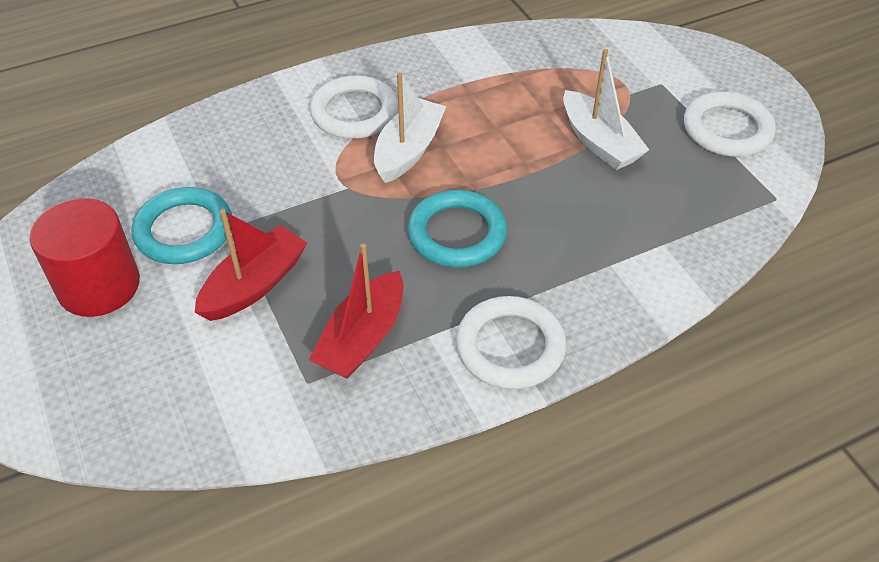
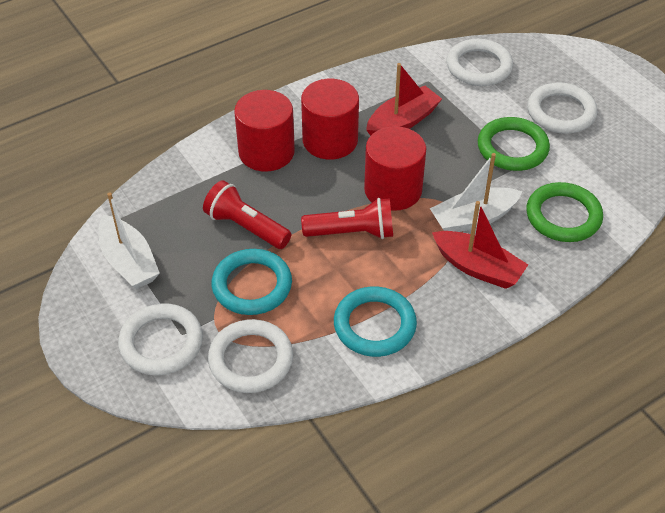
green ring: none = 0 -> [478,117,550,171] [526,182,603,242] = 2
red cylinder: [30,198,140,317] = 1 -> [234,90,295,172] [301,79,359,160] [364,126,427,211] = 3
red flashlight: none = 0 -> [203,180,291,249] [301,198,393,239] = 2
white ring: [310,75,398,139] [456,296,566,389] [684,91,776,157] = 3 -> [118,303,203,376] [208,319,293,393] [446,39,513,86] [527,82,597,134] = 4

